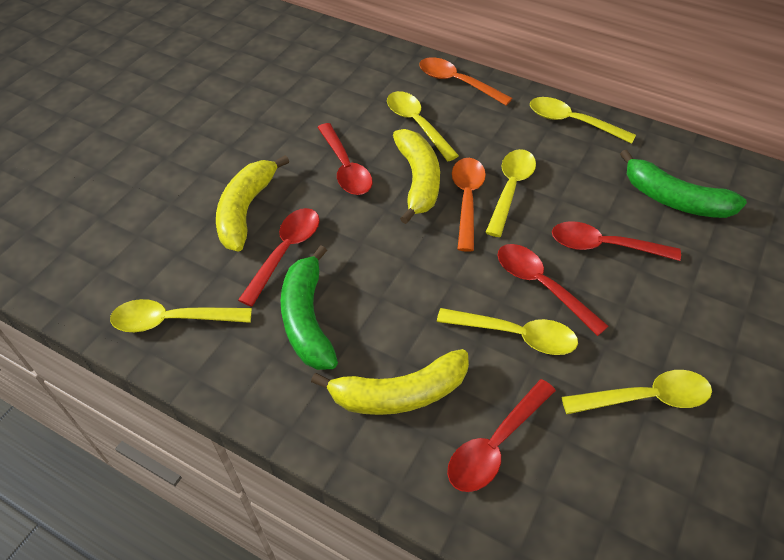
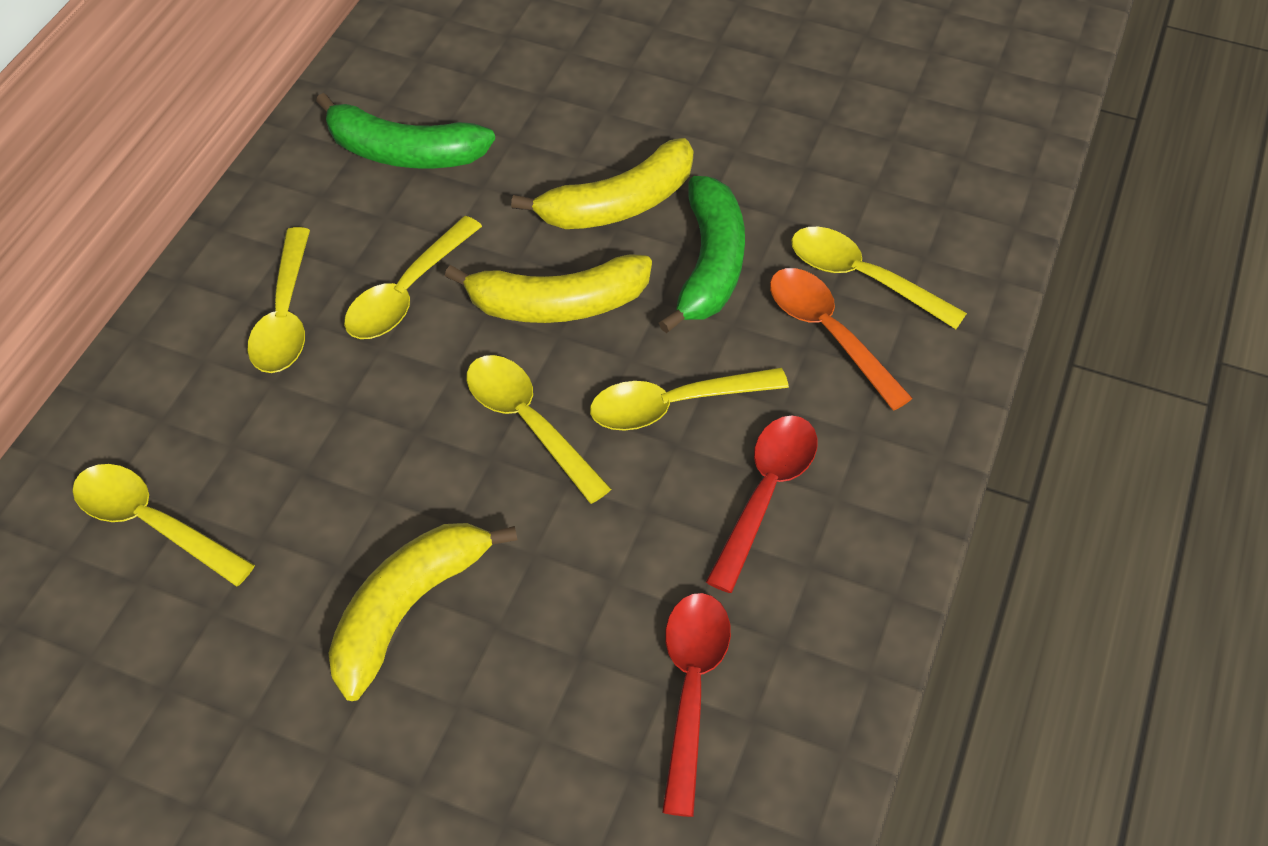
orange spoon: [419,57,512,105] [452,158,486,252] = 2 -> [770,268,913,411] = 1
red spoon: [238,208,320,307] [317,123,372,195] [447,379,556,492] [497,244,608,336] [552,221,681,261] = 5 -> [662,593,731,817] [706,416,818,593] = 2

